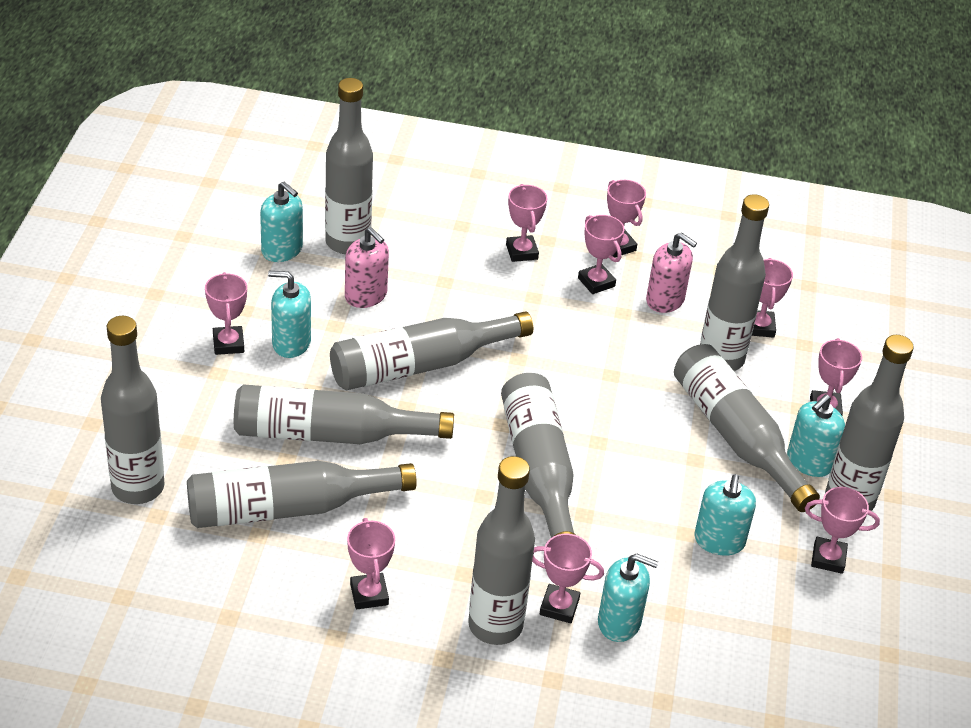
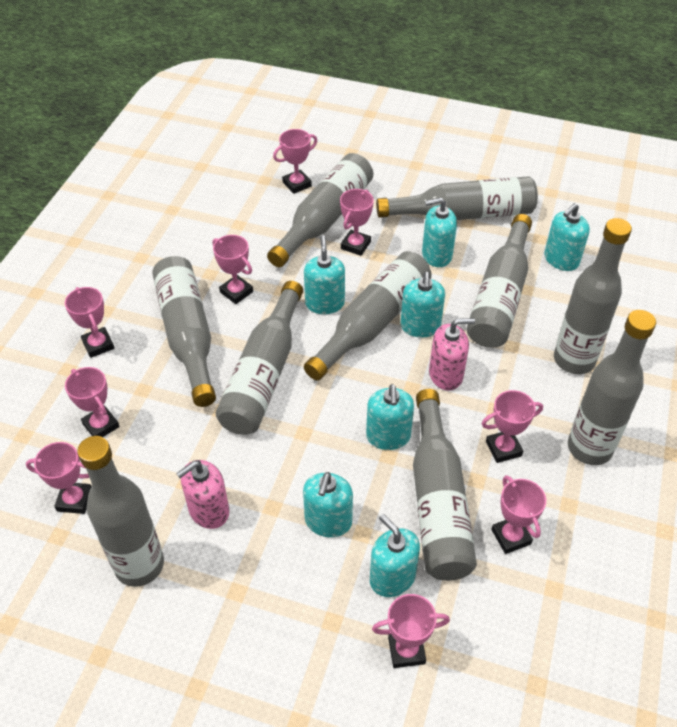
turquoise soap dispenser: [260,182,303,262] [268,271,311,358] [598,553,658,642] [694,474,756,556] [787,394,845,477] = 5 -> [303,472,353,537] [304,235,345,314] [366,384,414,450] [370,514,420,597] [400,272,445,337] [422,198,457,267] [544,203,590,271] = 7

